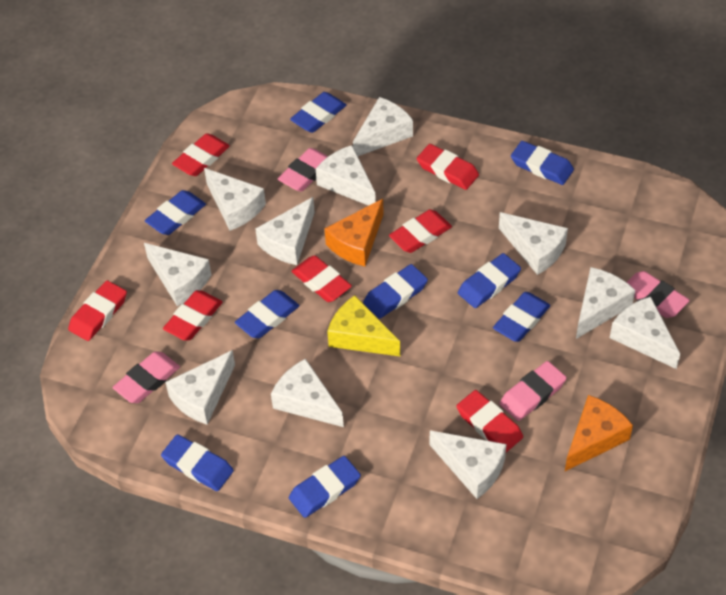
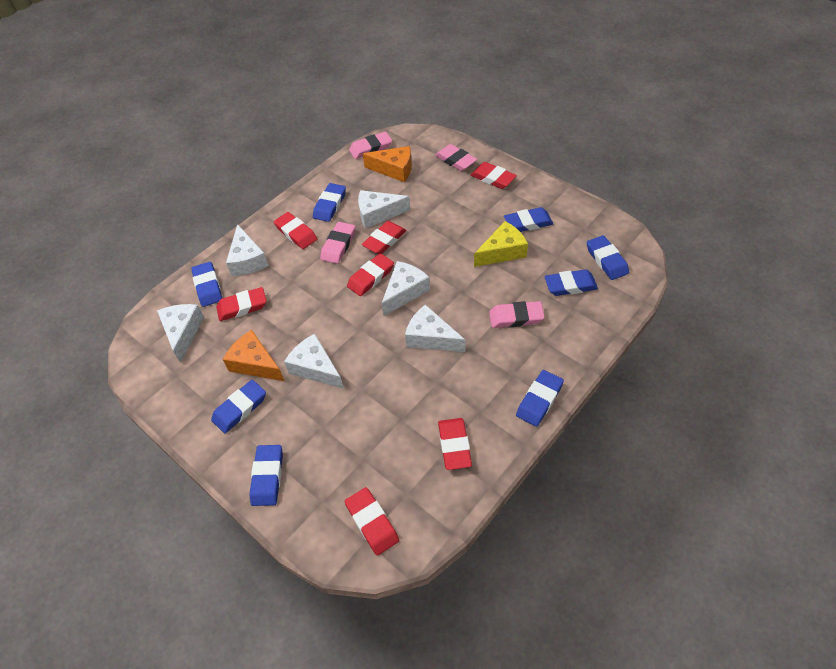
blue eraser: [145,190,206,235] [161,434,234,491] [235,290,300,338] [289,456,361,518] [290,92,346,133] [363,264,428,319] [458,253,521,308] [493,292,550,342] [511,141,574,185] = 9 -> [191,262,222,307] [211,380,266,433] [249,445,283,506] [313,183,346,222] [504,207,553,232] [516,370,564,427] [544,269,598,296] [587,235,629,280] = 8
white cheese: [144,243,211,306] [165,350,235,425] [204,168,266,231] [255,197,315,265] [271,358,344,427] [316,145,376,206] [353,97,413,156] [430,430,507,499] [499,212,568,275] [576,267,635,339] [610,297,680,369] = 11 -> [157,304,204,363] [226,224,269,276] [284,334,344,389] [358,190,410,229] [381,261,430,316] [405,305,465,352] = 6

